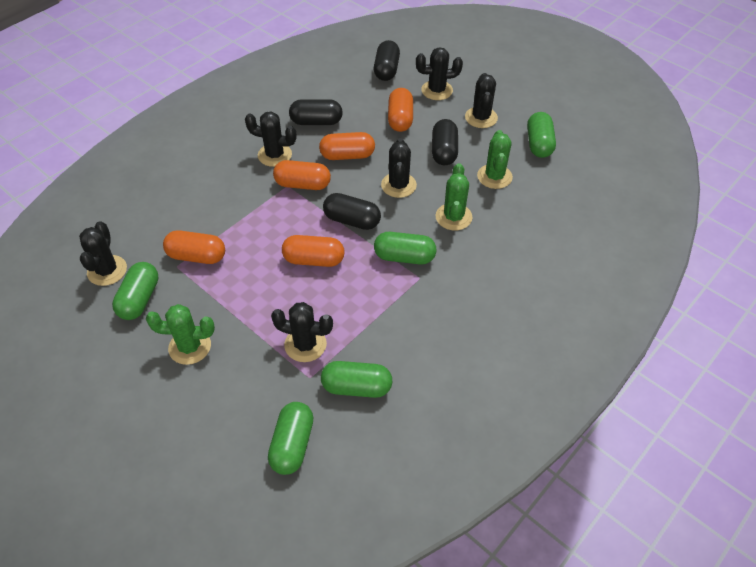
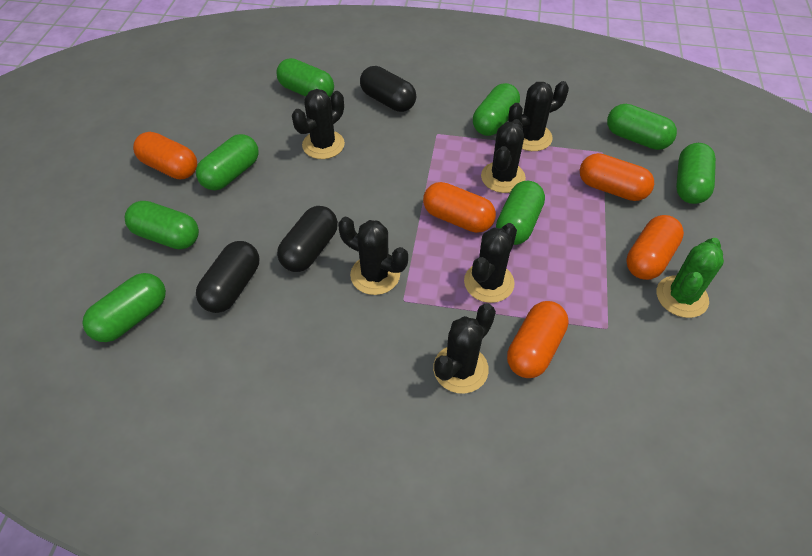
black capsule: [289,99,343,125] [323,193,381,230] [374,40,400,81] [432,119,458,165] = 4 -> [196,241,259,313] [277,206,338,272] [360,66,416,112] = 3
green cactus: [146,304,215,365] [436,163,472,230] [477,130,513,189] = 3 -> [657,238,724,318] = 1
green capsule: [112,262,159,320] [268,402,314,475] [321,361,392,398] [374,232,436,265] [527,112,556,158] = 5 -> [82,273,166,342] [125,201,199,249] [196,134,259,190] [276,58,334,97] [473,83,520,136] [496,181,545,245] [607,104,677,150] [676,143,716,204] = 8

